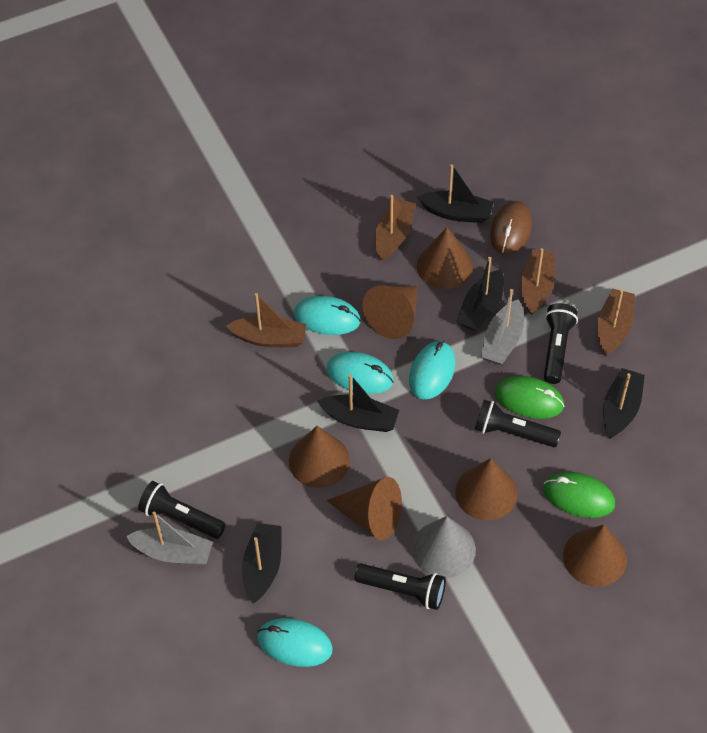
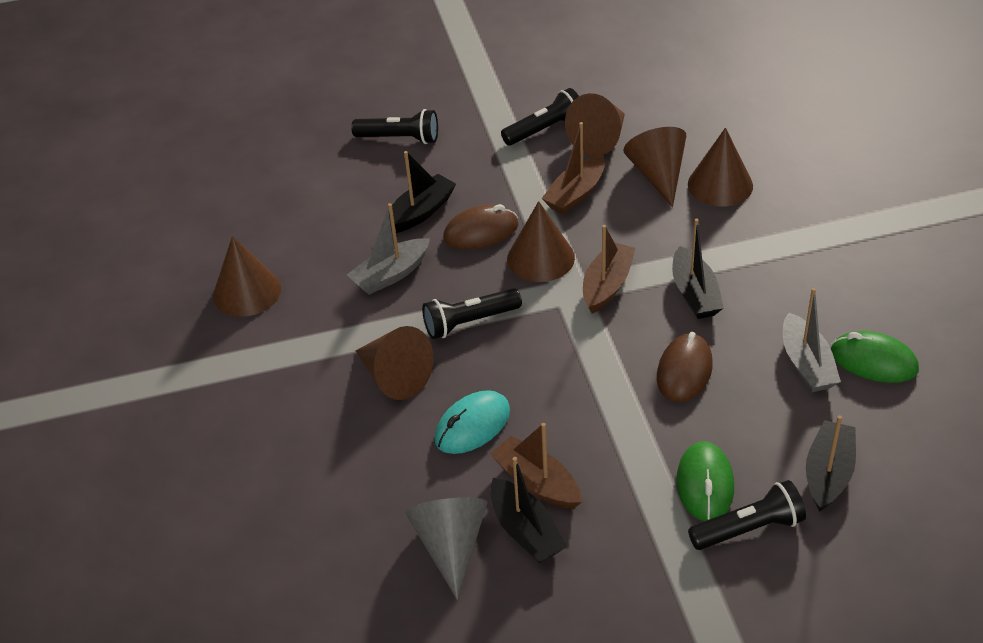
black boat: [242,523,282,603] [317,374,399,432] [418,164,493,223] [456,257,504,331] [603,368,645,439] = 5 -> [389,151,456,233] [490,457,567,564] [672,219,724,319] [806,415,856,512] = 4
brown boat: [226,293,306,347] [375,195,416,261] [520,248,555,315] [597,289,635,356] = 4 -> [490,423,582,509] [541,122,605,214] [583,225,635,314] = 3
brown mouse: [490,201,532,254] = 1 -> [443,204,519,249] [657,332,713,402] = 2
turquoise mouse: [257,618,333,667] [294,296,361,335] [326,352,394,394] [409,341,456,400] = 4 -> [434,390,510,454] = 1

